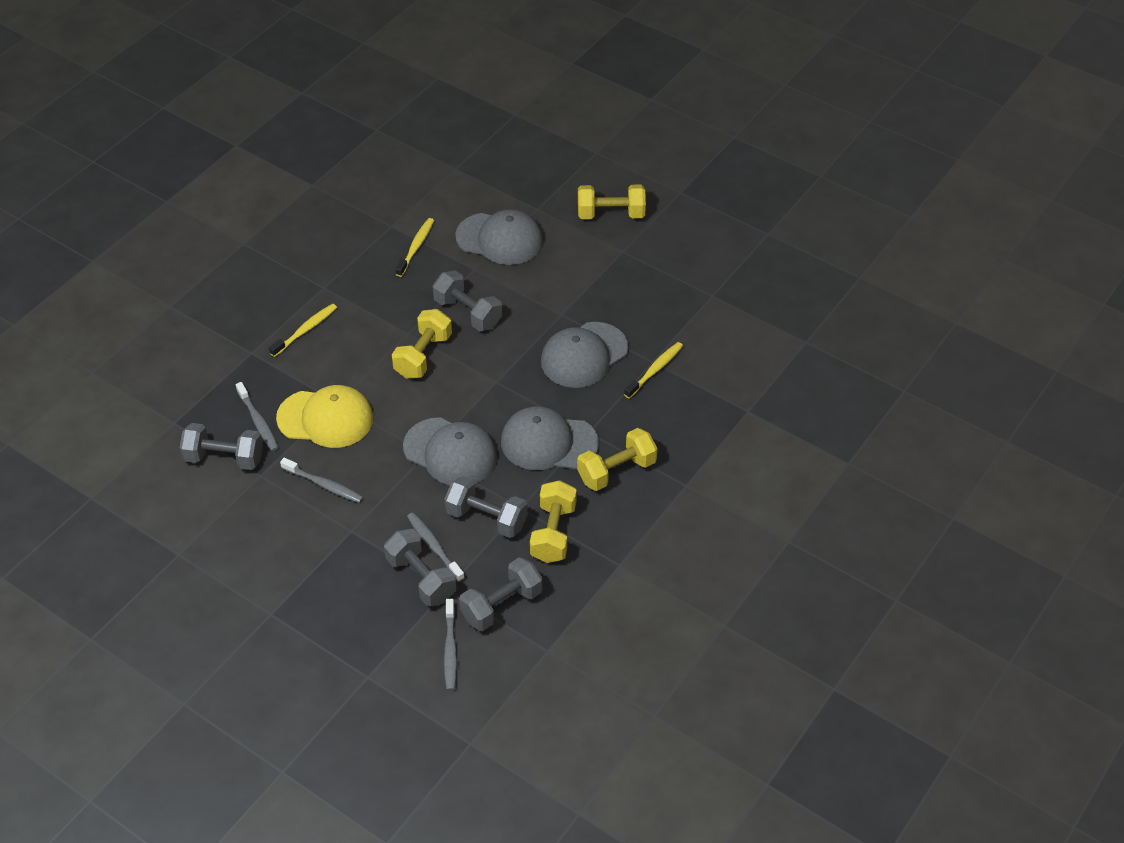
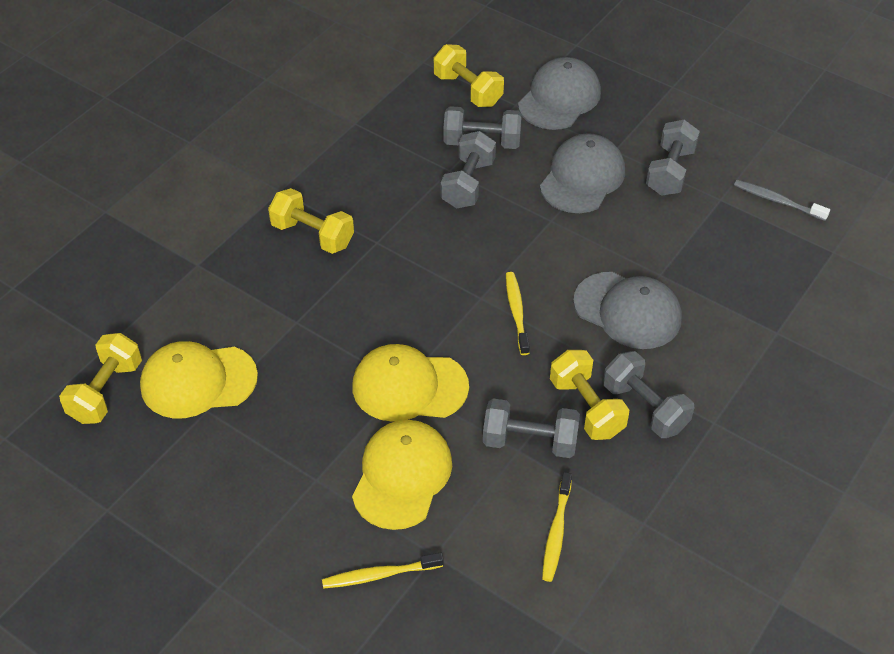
grey cap: [403,417,497,486] [455,209,543,265] [501,406,599,470] [541,322,628,388] = 4 -> [518,57,601,130] [540,133,625,213] [573,272,682,349] = 3
grey toothbrush: [236,382,279,451] [280,458,364,503] [407,513,465,582] [444,599,457,691] = 4 -> [734,180,830,221] = 1
yellow cap: [276,385,374,448] = 1 -> [140,341,258,418] [352,344,469,422] [352,420,452,530] = 3

